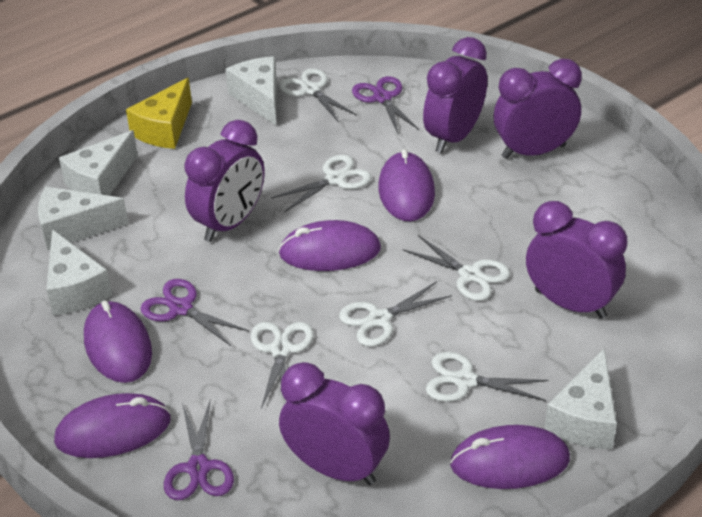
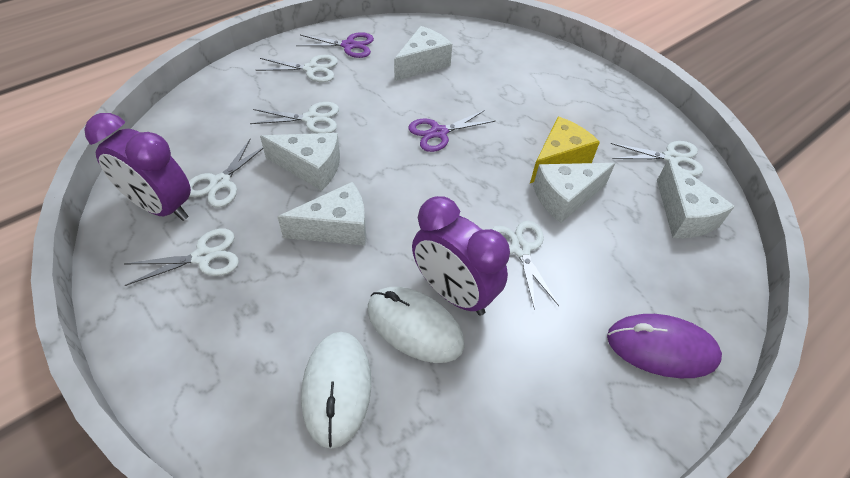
purple clock: [185,120,264,242] [279,362,390,485] [423,37,487,153] [494,59,582,159] [526,201,627,319] = 5 -> [84,113,191,221] [412,196,510,316] = 2
purple mouse: [54,393,171,458] [84,300,152,383] [278,220,381,271] [378,149,435,221] [450,425,570,489] = 5 -> [607,314,722,378] = 1
purple scissors: [140,279,249,346] [164,399,234,500] [352,76,419,133] = 3 -> [296,32,374,58] [408,110,496,152] = 2
white mouse: none = 0 -> [301,332,371,449] [367,287,464,363] = 2

